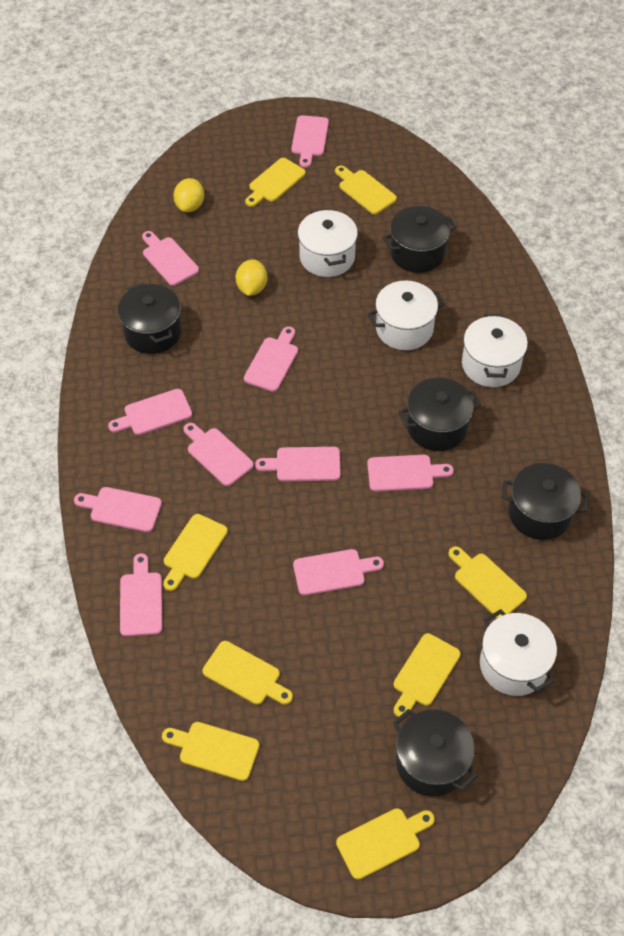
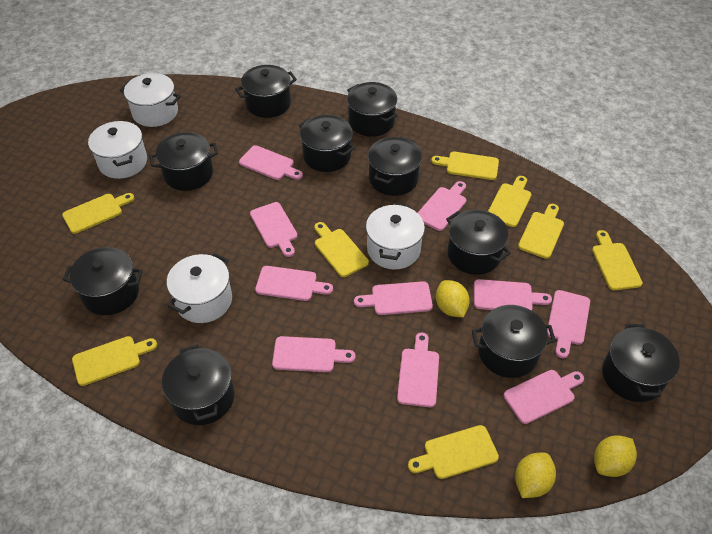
black pot: [118,283,182,354] [383,206,456,273] [393,709,477,797] [398,378,481,451] [502,463,589,540] = 5 -> [63,247,143,315] [149,132,218,191] [162,344,234,425] [235,65,297,118] [298,115,355,172] [347,82,398,136] [368,137,422,196] [446,210,511,275] [472,305,556,378] [602,324,680,402] = 10
yellow lemon: [173,178,204,212] [236,259,267,296] = 2 -> [436,280,470,317] [515,453,556,498] [594,435,637,477] = 3

